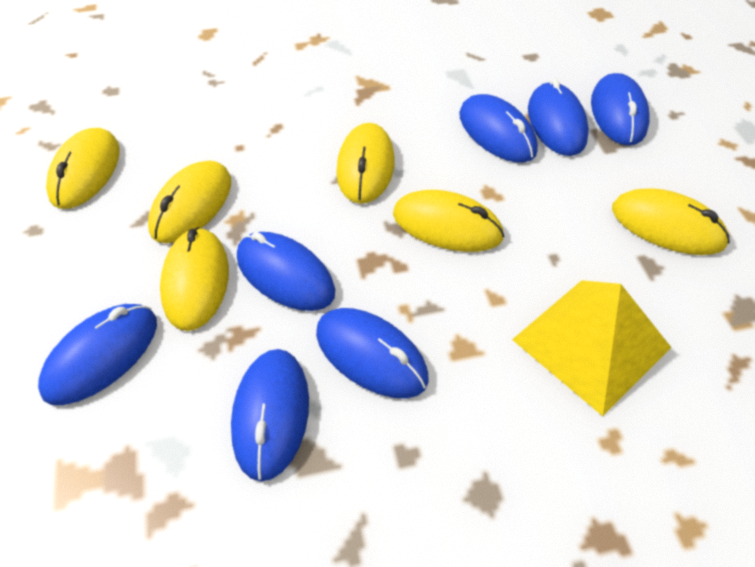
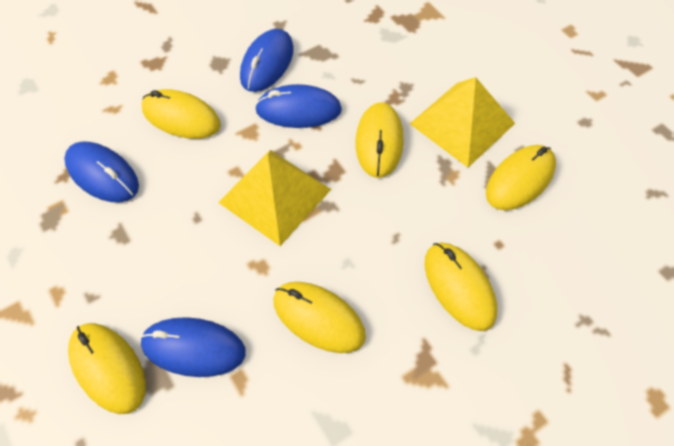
blue mouse: [38,304,157,405] [231,349,309,481] [237,232,335,311] [316,308,429,399] [459,94,538,163] [528,79,589,156] [591,73,650,146] = 7 -> [64,142,139,202] [140,317,246,377] [240,29,294,92] [255,84,342,128] = 4
yellow pyramid: [512,280,672,416] = 1 -> [218,150,331,246] [410,77,515,167] = 2

